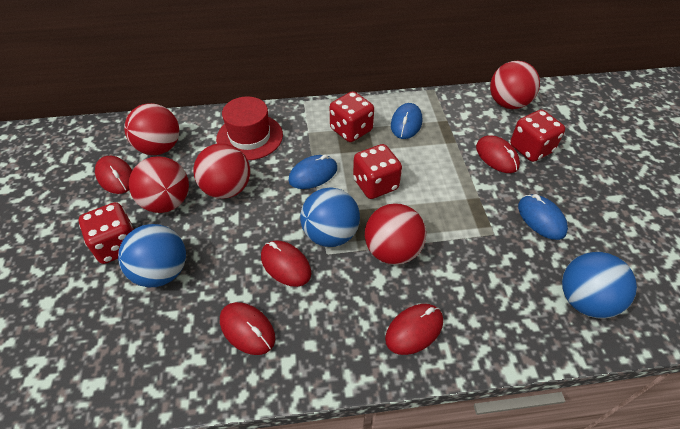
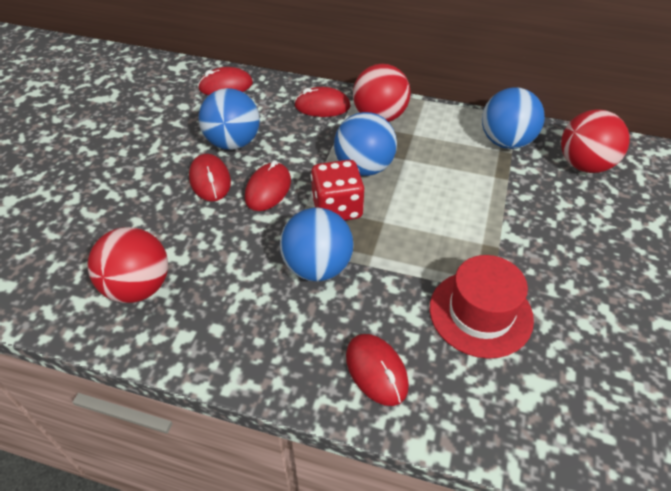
blue ball: [118,224,186,287] [300,187,360,247] [562,252,637,319] = 3 -> [199,88,260,150] [280,208,354,281] [334,112,397,176] [482,87,545,149] = 4
blue mouse: [288,155,337,189] [391,103,422,139] [518,194,568,240] = 3 -> none = 0
red ball: [124,103,179,155] [129,156,189,213] [193,143,250,199] [365,203,426,265] [490,61,540,109] = 5 -> [87,227,168,303] [353,64,411,122] [561,110,629,173] = 3
red dice: [79,202,134,264] [330,91,374,142] [353,144,402,199] [510,110,565,162] = 4 -> [311,160,364,221] = 1

